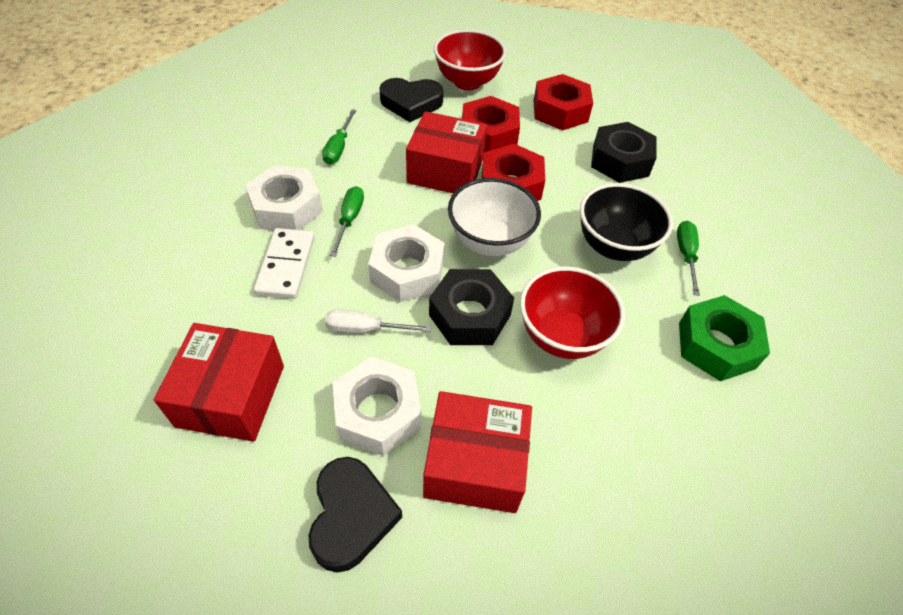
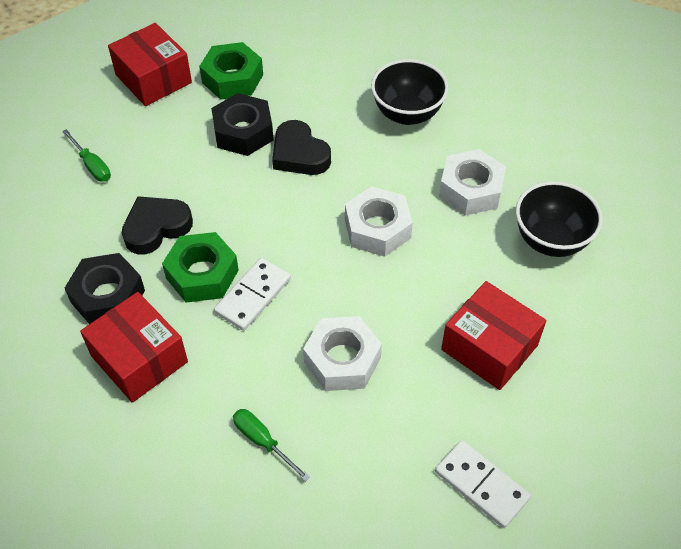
black bowl: [580,183,673,261] = 1 -> [371,59,449,125] [516,181,603,257] = 2
green nut: [679,295,770,381] = 1 -> [162,232,239,303] [199,42,263,100] = 2
green screwdriver: [322,109,356,164] [330,186,364,257] [677,221,700,296] = 3 -> [62,129,111,182] [233,409,310,482] = 2
red bowl: [434,29,506,91] [520,266,625,359] = 2 -> none = 0
red nut: [462,96,520,152] [482,144,545,201] [533,74,593,130] = 3 -> none = 0
white bowl: [448,178,541,256] = 1 -> none = 0
white domino: [254,228,315,299] = 1 -> [214,258,291,331] [435,440,531,528] = 2
white screwdriver: [325,309,432,333] = 1 -> none = 0

